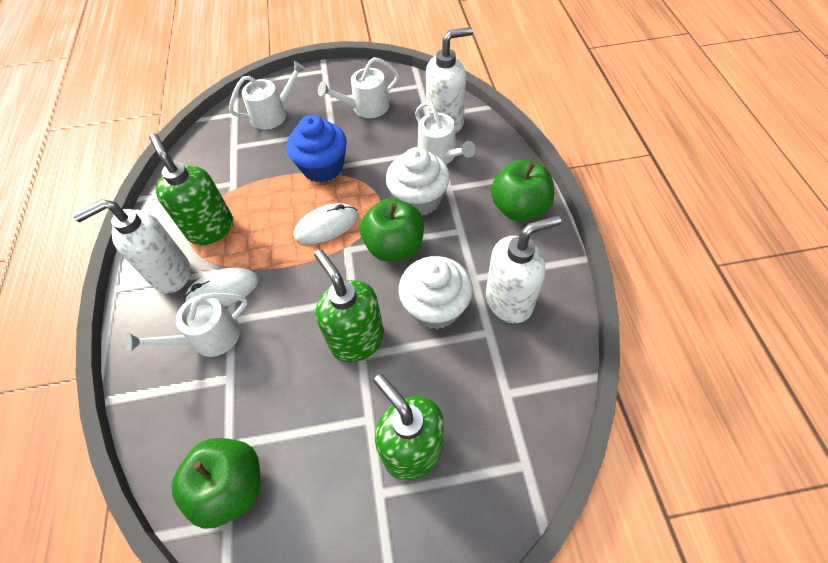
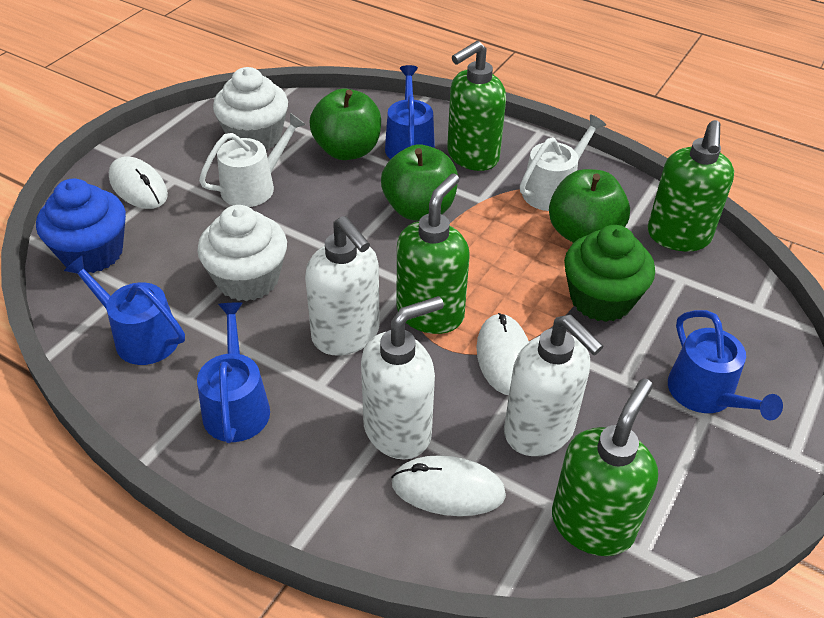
blue watering can: none = 0 -> [64,256,185,365] [197,302,270,443] [385,65,435,159] [668,310,783,421] = 4
green cupcake: none = 0 -> [564,225,655,322] = 1
green soap dispenser: [149,133,233,245] [314,249,384,362] [373,374,444,480] = 3 -> [397,174,470,334] [447,41,506,171] [552,378,658,556] [647,120,734,252] = 4
white mouse: [184,268,258,307] [294,203,358,244] = 2 -> [109,156,168,209] [391,455,506,516] [477,313,529,395] = 3
white watering can: [125,293,248,357] [229,61,306,130] [318,57,399,118] [415,101,476,164] = 4 -> [199,113,306,207] [520,114,606,211] = 2

